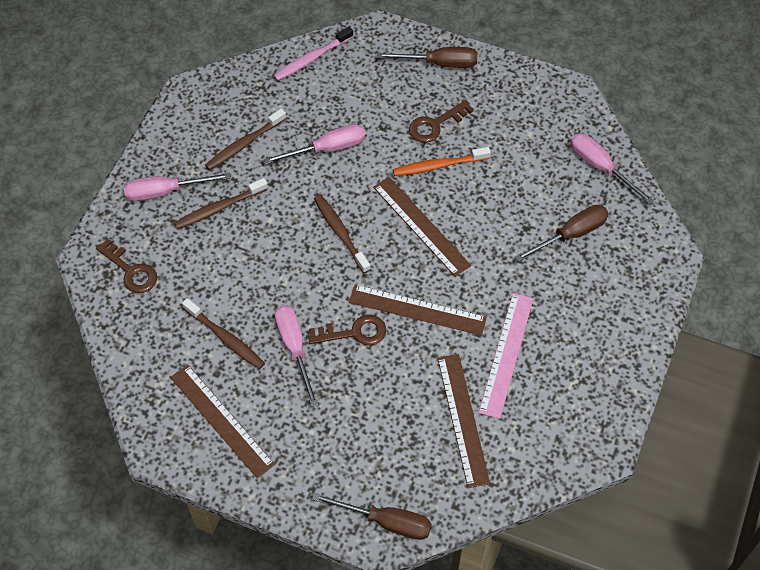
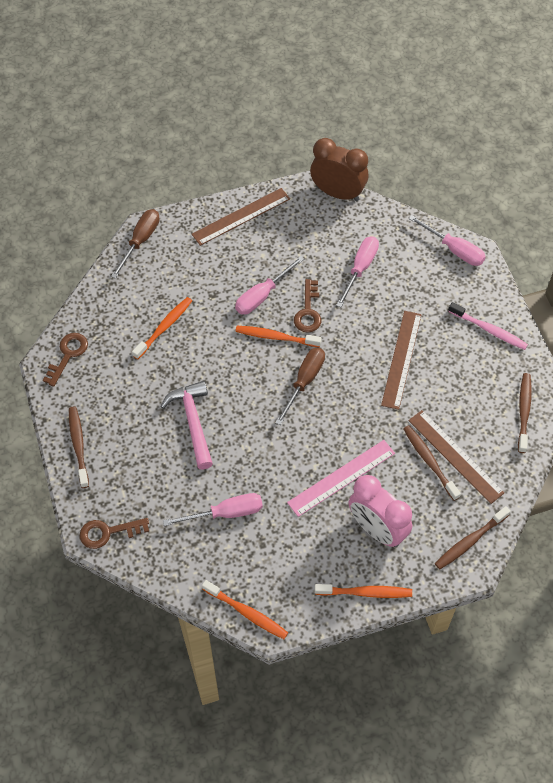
brown clock: none = 0 -> [310,138,368,201] = 1
brown ruler: [170,365,275,478] [349,285,487,335] [373,177,471,277] [437,354,490,488] = 4 -> [192,188,290,246] [381,311,422,410] [408,410,505,504] = 3
brown screwdriver: [312,493,432,540] [377,47,477,68] [514,205,609,262] = 3 -> [111,209,160,279] [275,348,325,425] = 2
orange toothbrush: [393,147,491,176] = 1 -> [132,297,192,360] [202,580,288,639] [235,326,322,347] [315,584,412,598] = 4
pink clock: none = 0 -> [349,475,412,547] = 1
pink hammer: none = 0 -> [160,381,213,469] = 1

